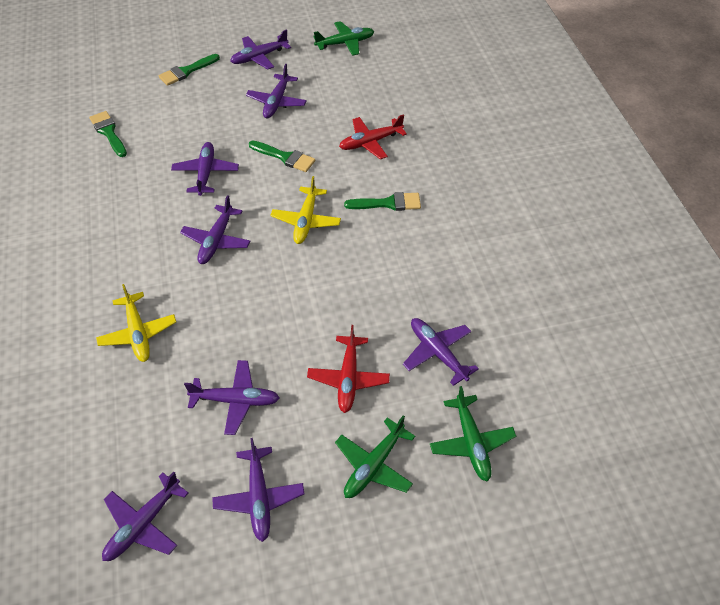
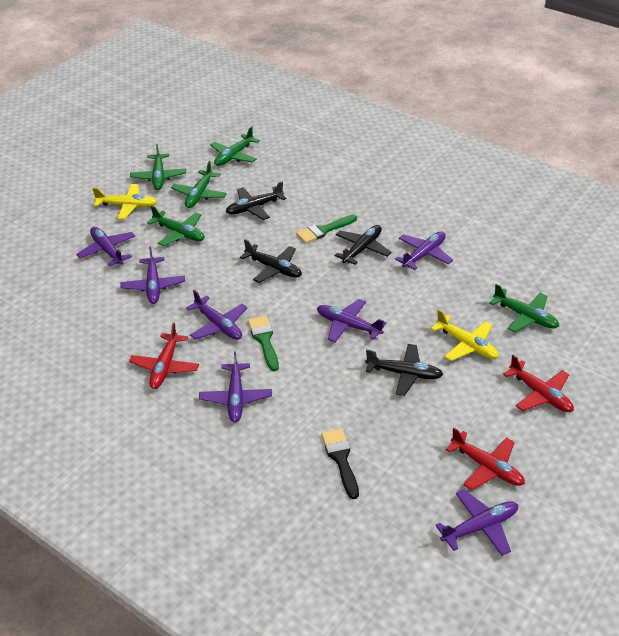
black brush: none = 0 -> [321,428,359,499] = 1
black plane: none = 0 -> [226,181,287,220] [240,239,302,283] [334,225,392,265] [365,344,443,396] = 4
green brush: [89,111,127,157] [158,54,220,86] [249,141,315,172] [344,192,421,211] = 4 -> [248,316,279,371] [296,215,357,243] = 2
green plane: [313,21,374,56] [335,415,415,498] [430,386,516,482] = 3 -> [130,144,186,190] [147,206,205,246] [171,161,227,208] [210,126,260,166] [490,284,559,333] = 5
purple plane: [102,471,189,561] [171,142,239,196] [180,195,250,264] [184,360,279,435] [212,438,304,542] [230,29,291,69] [246,64,307,118] [403,318,479,386] = 8 -> [76,227,135,266] [120,246,185,304] [186,290,248,340] [199,352,272,422] [317,299,386,342] [395,232,453,270] [435,490,518,556] = 7
red plane: [307,325,390,413] [339,114,407,159] = 2 -> [129,323,199,389] [446,428,525,490] [503,355,574,412] = 3

